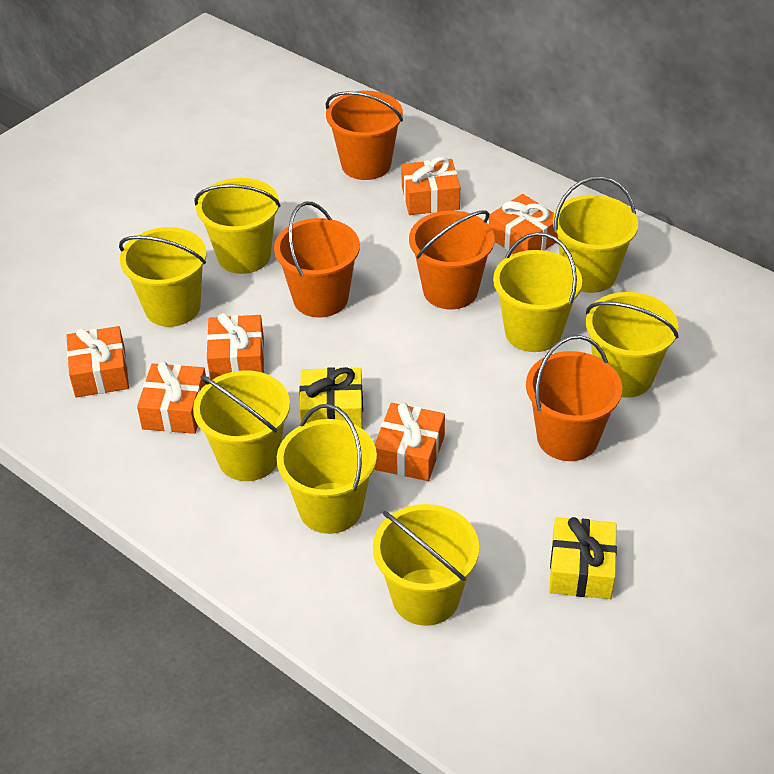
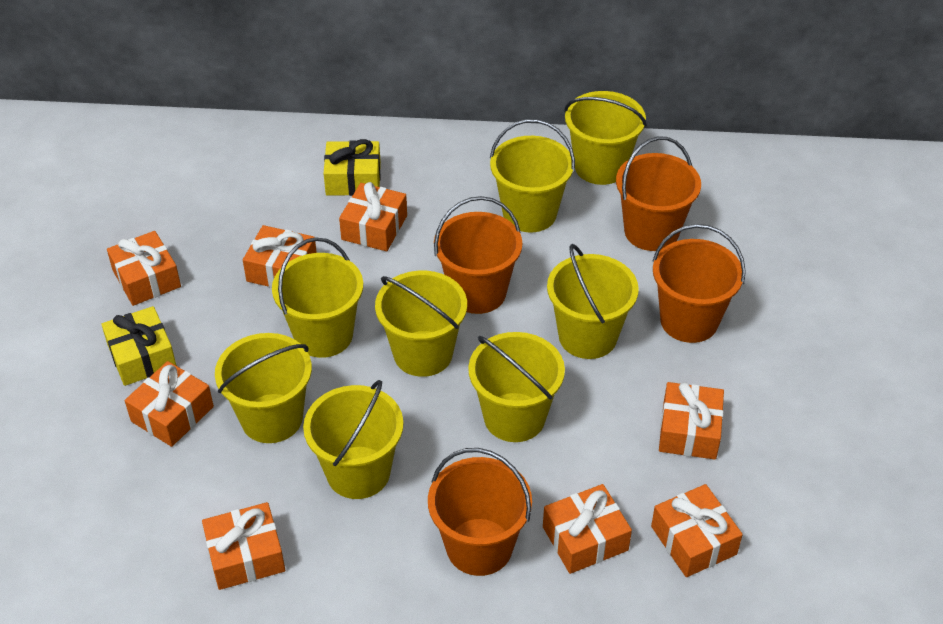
orange gift: [66,326,129,397] [137,362,206,434] [207,313,264,380] [374,403,445,481] [401,157,460,215] [489,194,558,254] = 6 -> [107,231,181,306] [125,361,214,447] [202,502,285,590] [243,225,317,288] [339,182,407,251] [543,484,632,574] [651,484,743,577] [659,382,724,460] = 8

